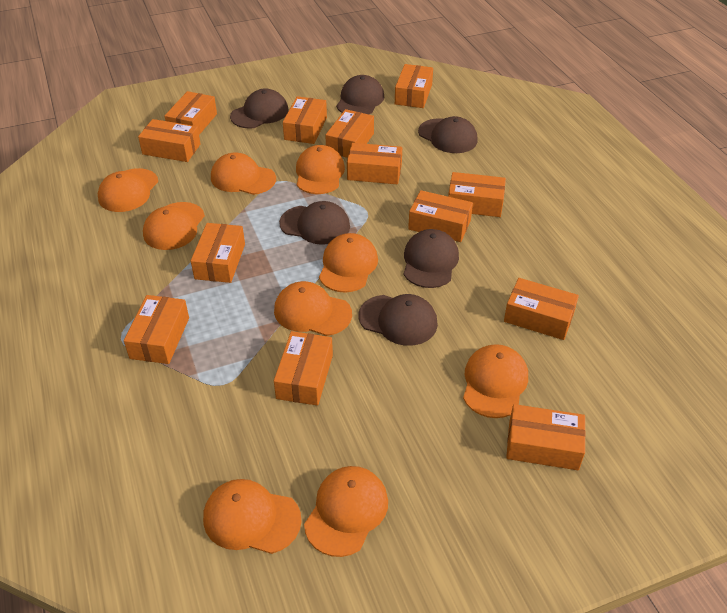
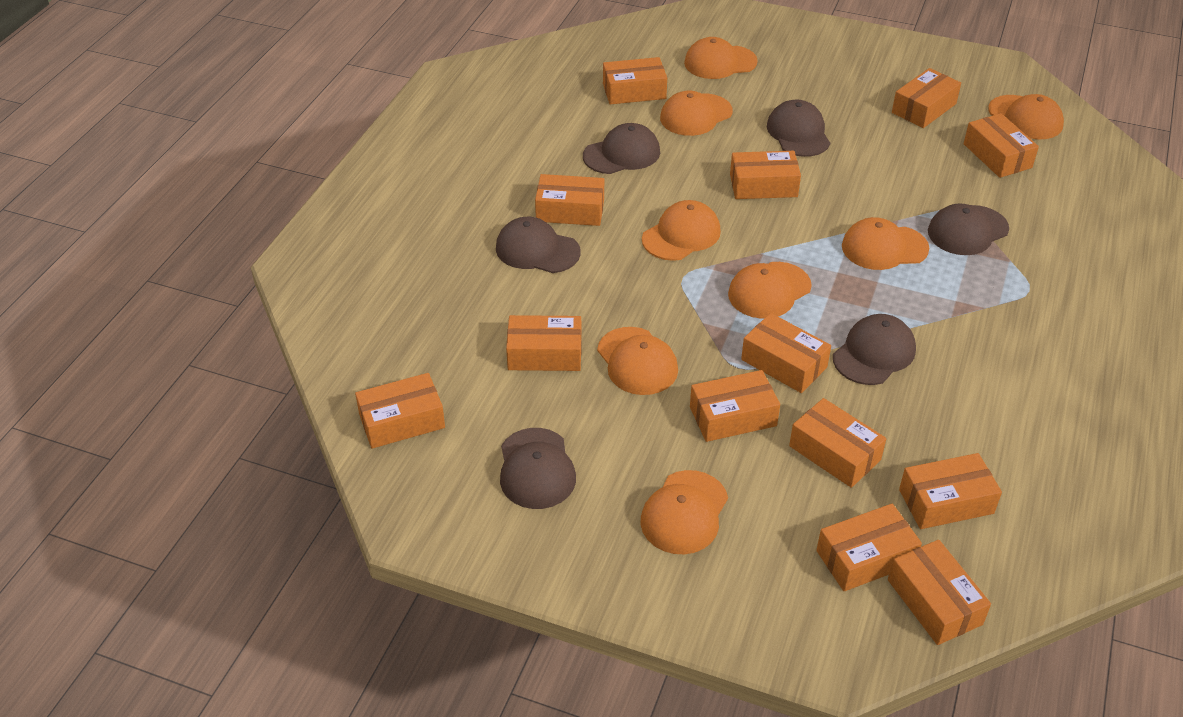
orange cap: [98,168,158,212] [143,202,205,250] [203,479,302,554] [211,153,276,195] [274,281,352,336] [296,145,345,194] [304,466,388,557] [319,233,378,293] [463,344,528,418] = 9 -> [597,327,678,395] [640,470,728,554] [642,200,721,261] [660,91,733,136] [684,37,758,79] [728,262,812,319] [842,217,929,270] [988,94,1064,139] = 8

